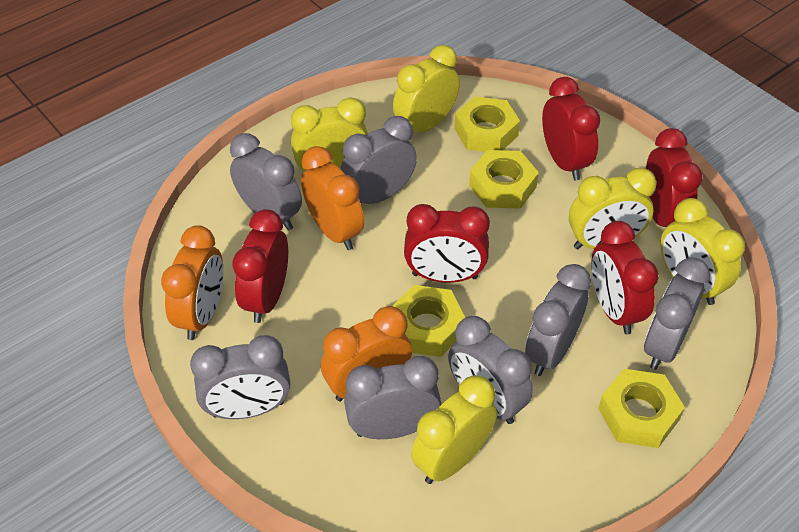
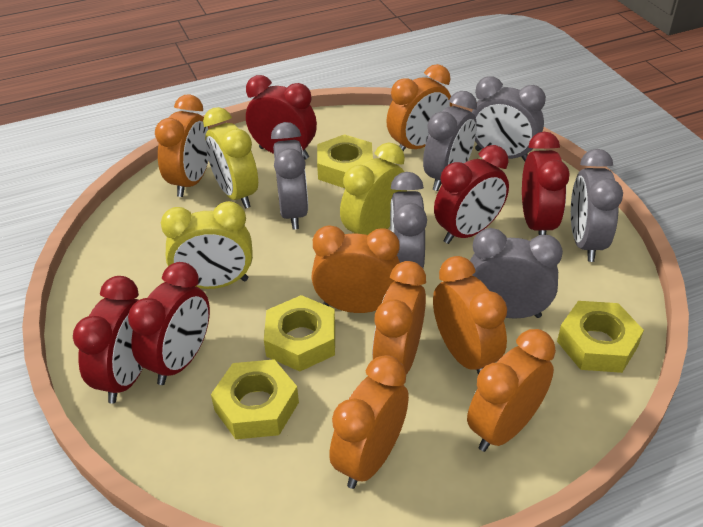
grey clock: [190,335,290,419] [230,133,302,231] [340,116,417,204] [344,356,441,439] [448,316,533,424] [525,264,591,376] [644,257,710,370] = 7 -> [271,122,308,230] [390,172,427,268] [423,91,477,191] [470,228,563,319] [472,76,546,161] [571,149,623,262] = 6
orange clock: [161,225,223,340] [301,146,364,250] [321,306,412,401] = 3 -> [155,94,209,197] [311,225,400,313] [329,355,409,489] [372,261,426,375] [386,64,452,151] [433,256,507,375] [467,329,556,452] = 7
yellow clock: [291,97,368,171] [393,45,460,133] [411,375,497,484] [569,168,657,249] [661,198,745,305] = 5 -> [161,201,253,289] [203,107,258,209] [340,143,407,235] = 3

